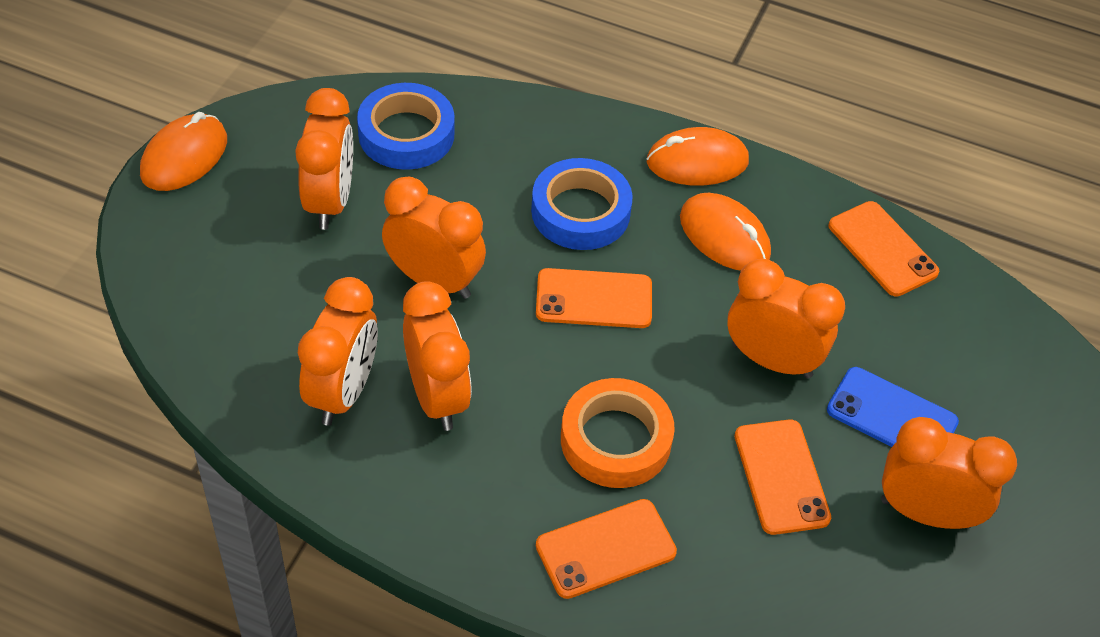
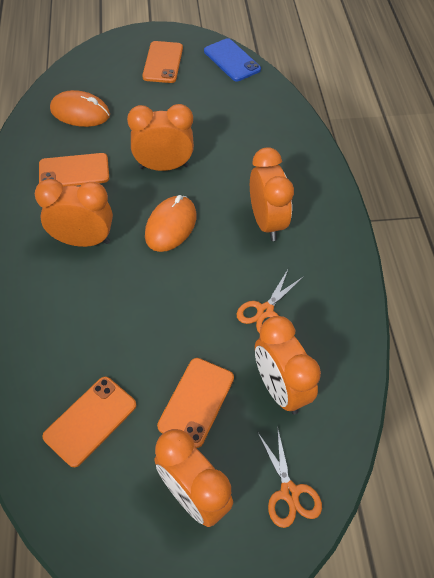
blue tape: [357,83,455,170] [531,158,633,250] = 2 -> none = 0
orange clock: [295,88,353,230] [298,277,378,426] [382,176,486,299] [403,281,472,431] [727,259,845,378] [881,417,1017,529] = 6 -> [35,179,113,247] [127,104,194,171] [154,429,233,527] [250,147,294,241] [255,316,321,414] = 5
orange mouse: [140,112,227,191] [647,127,749,186] [680,193,771,271] = 3 -> [50,90,110,127] [145,195,196,252] = 2
orange scissors: none = 0 -> [237,268,304,334] [258,426,322,528] = 2
orange tape: [561,378,675,488] = 1 -> none = 0

